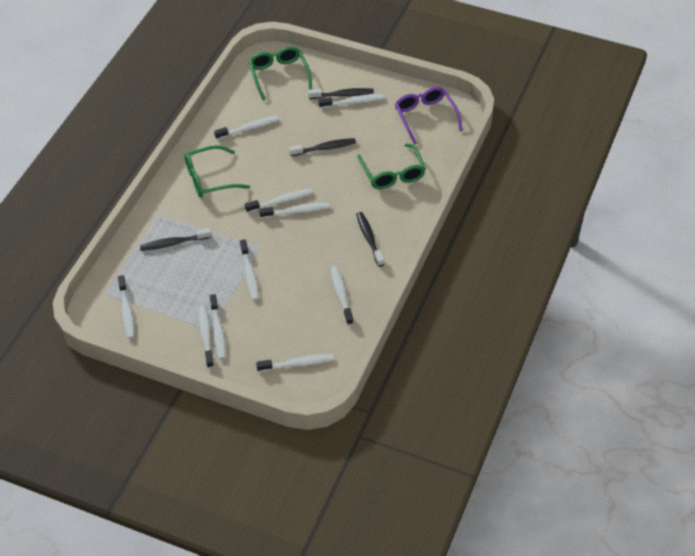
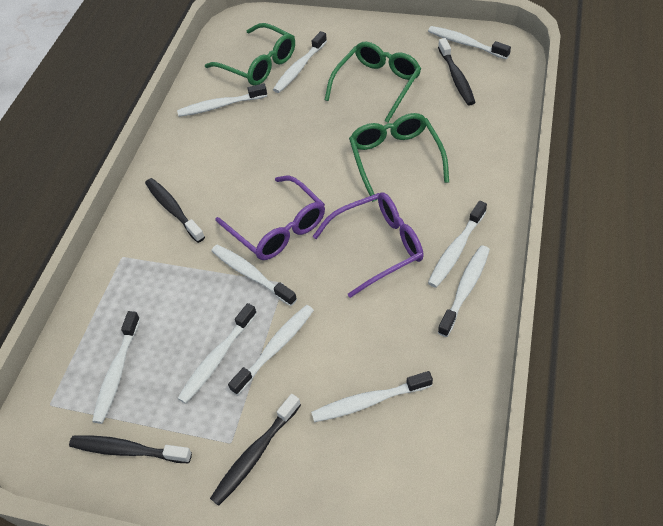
purple glasses: [395,87,463,145] = 1 -> [215,176,325,260] [313,192,424,298] = 2

